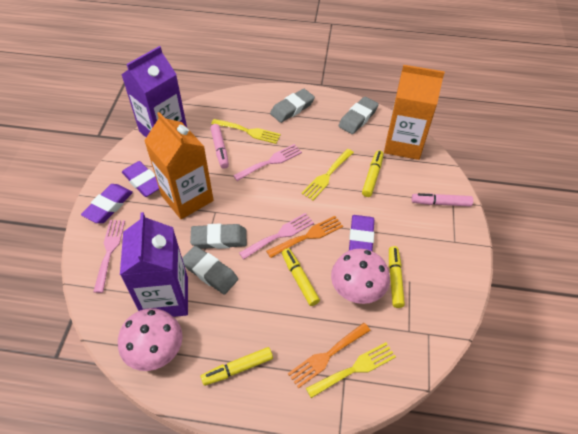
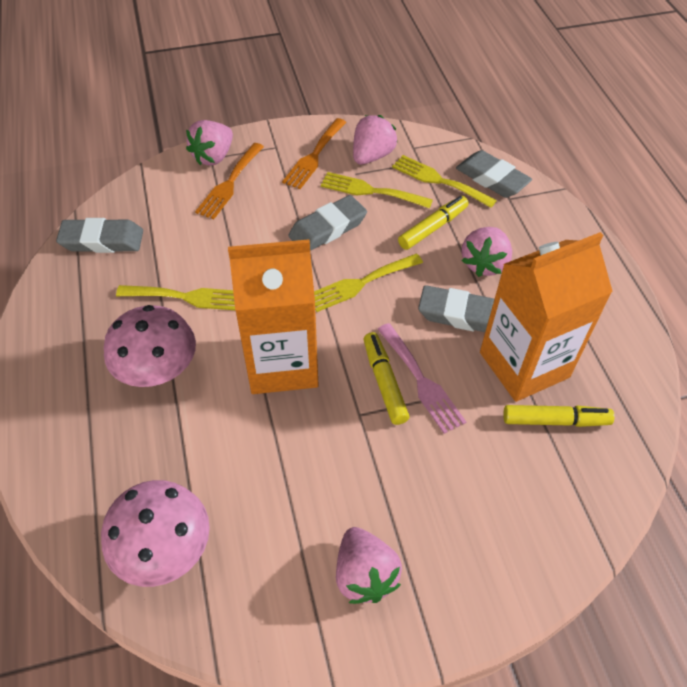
pink fork: [93,220,125,293] [233,144,302,181] [239,213,314,260] = 3 -> [377,323,466,434] = 1
pink marker: [210,124,229,169] [412,193,473,206] = 2 -> none = 0
pink strawberry: none = 0 -> [186,120,233,165] [336,527,402,604] [353,115,397,165] [462,227,512,277] = 4
purple carton: [120,212,188,317] [121,46,187,137] = 2 -> none = 0
purple eraser: [81,184,133,223] [122,161,159,197] [349,215,374,251] = 3 -> none = 0
yellow fork: [211,119,281,144] [302,149,354,200] [306,342,396,398] = 3 -> [116,285,235,310] [314,254,423,312] [321,172,433,209] [392,155,497,208] = 4
yellow marker: [201,347,273,386] [282,248,320,306] [362,150,384,197] [389,246,405,308] = 4 -> [363,332,409,425] [398,196,469,250] [503,405,614,427] = 3

